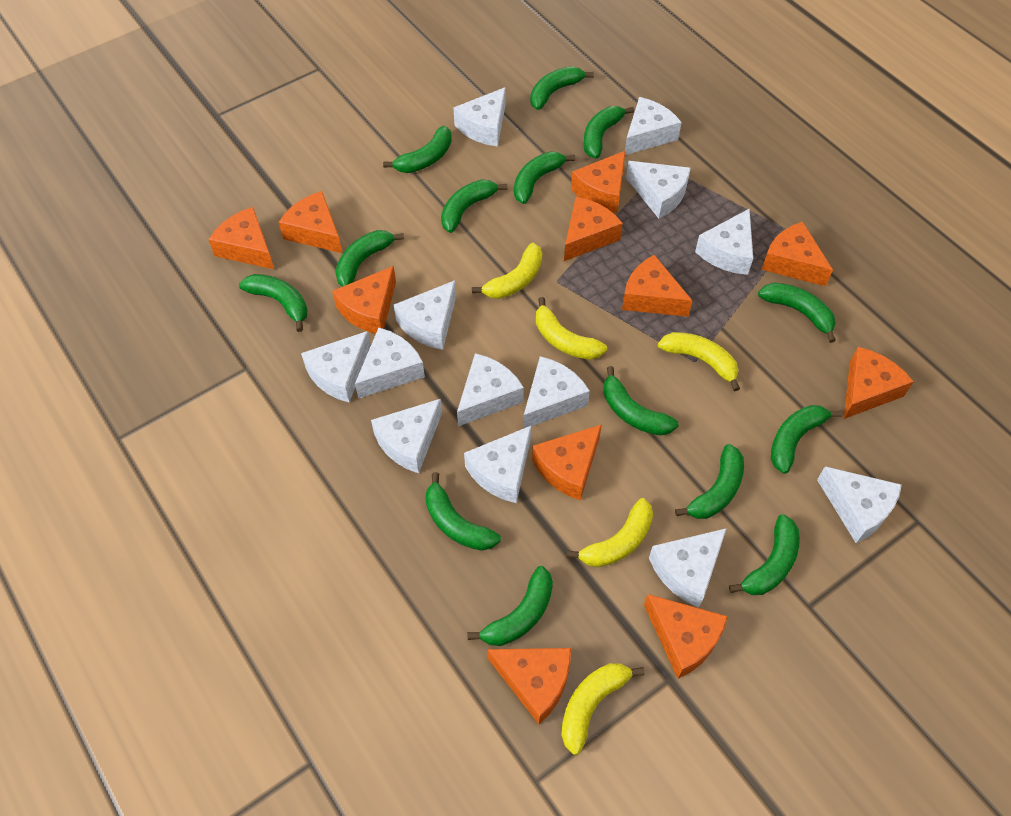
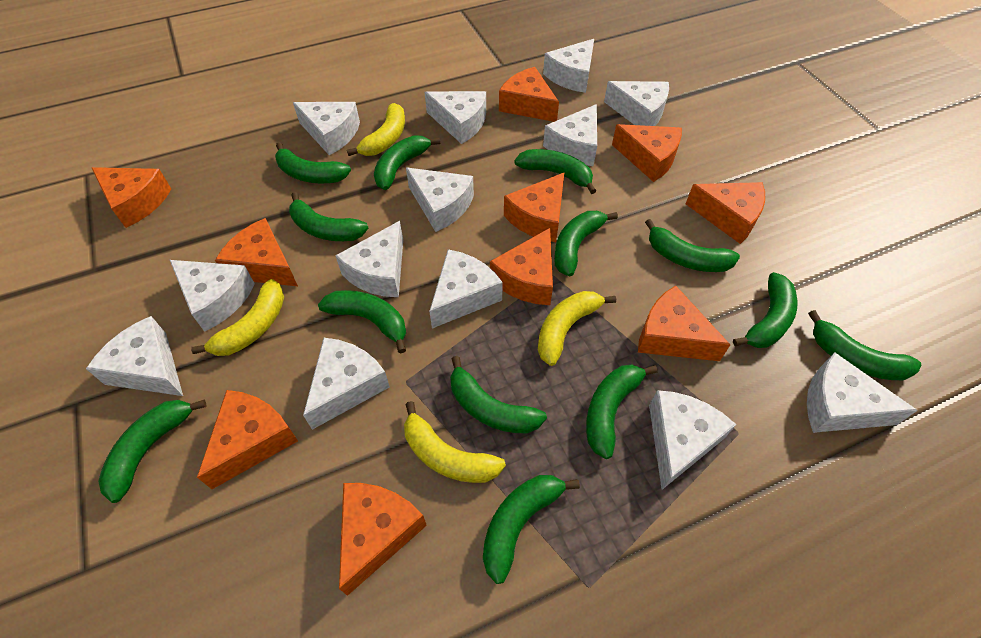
green banana: [239,274,307,332] [335,230,404,287] [383,126,452,173] [425,472,501,551] [441,180,507,233] [467,566,553,646] [514,152,575,204] [530,66,594,110] [584,106,634,158] [604,366,679,436] [675,444,744,519] [729,514,800,595] [758,283,836,343] [771,405,842,474] = 14 -> [98,400,207,503] [275,142,351,183] [289,192,368,241] [318,290,406,353] [374,135,440,190] [450,356,547,433] [483,475,580,584] [514,149,596,194] [554,211,618,276] [586,365,658,459] [645,219,740,272] [733,272,798,348] [808,310,921,380] = 13
orange cheese: [208,207,274,269] [278,191,342,253] [332,266,396,334] [488,648,571,724] [532,424,602,501] [564,197,623,261] [571,150,626,213] [622,255,693,317] [644,594,728,678] [761,222,833,286] [844,347,914,419] = 11 -> [91,167,171,228] [197,390,298,489] [215,218,298,286] [339,483,427,596] [490,228,553,305] [499,67,559,122] [504,173,564,242] [612,124,682,182] [638,286,730,361] [686,182,765,244] = 10
yellow banana: [472,243,542,299] [536,297,607,360] [561,663,645,755] [567,498,653,568] [658,332,740,391] = 5 -> [191,279,284,356] [347,103,405,156] [404,401,506,483] [538,291,616,366] = 4

